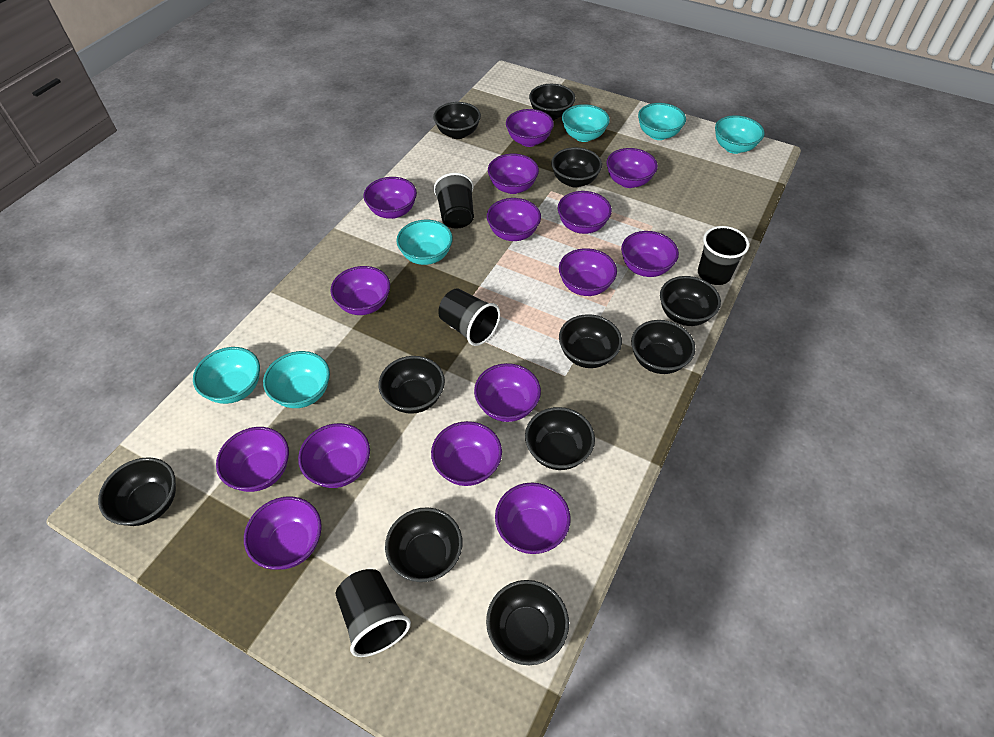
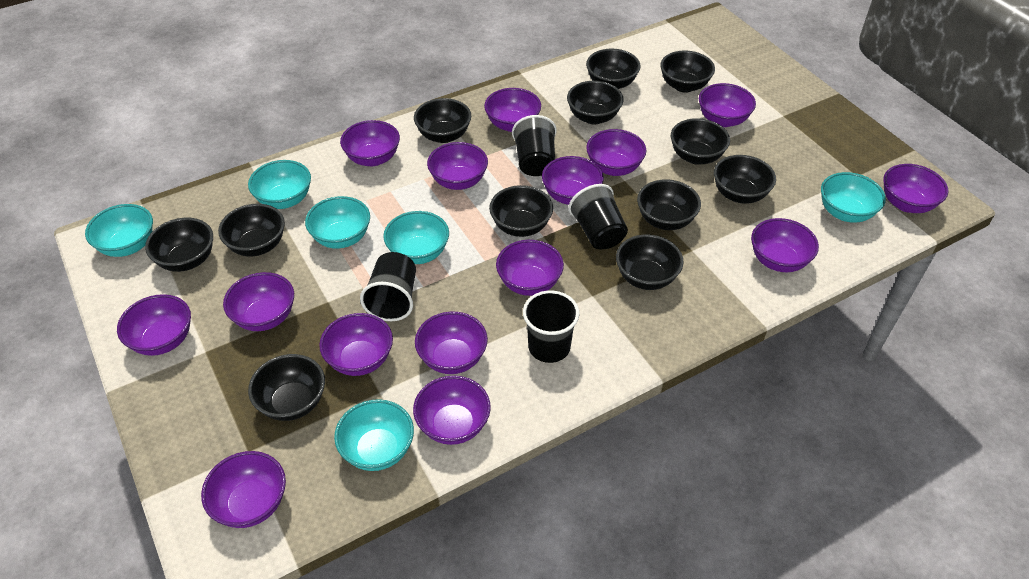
black bowl: [98,457,176,526] [379,356,445,414] [385,507,463,582] [433,102,481,139] [486,580,569,665] [525,407,595,470] [529,84,575,120] [551,147,602,188] [559,314,622,368] [631,320,695,374] [660,276,721,326] = 11 -> [145,218,213,272] [218,204,285,257] [248,354,325,421] [414,98,471,143] [489,185,553,237] [567,81,624,124] [586,49,641,89] [616,234,684,290] [637,179,701,230] [660,50,715,93] [671,118,730,165] [714,155,776,204] = 12

